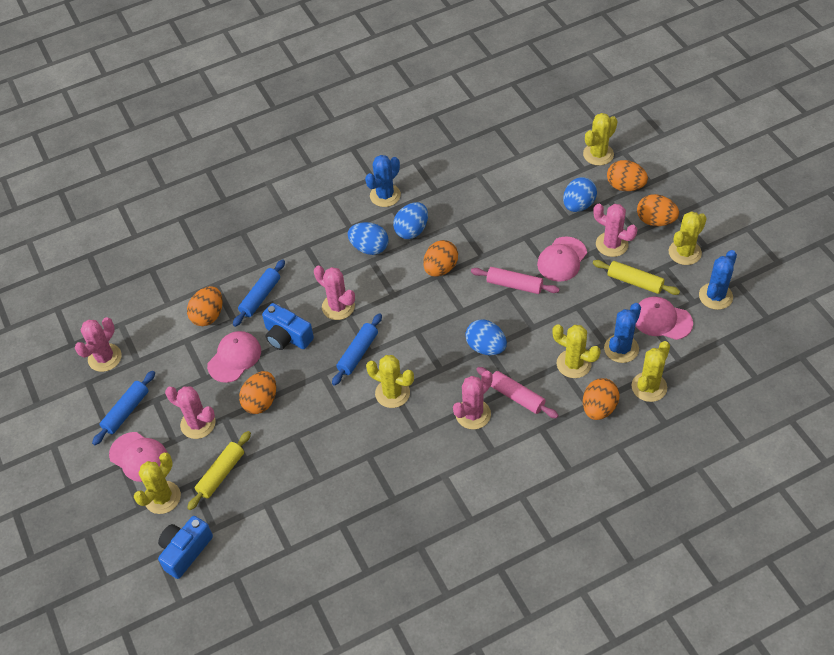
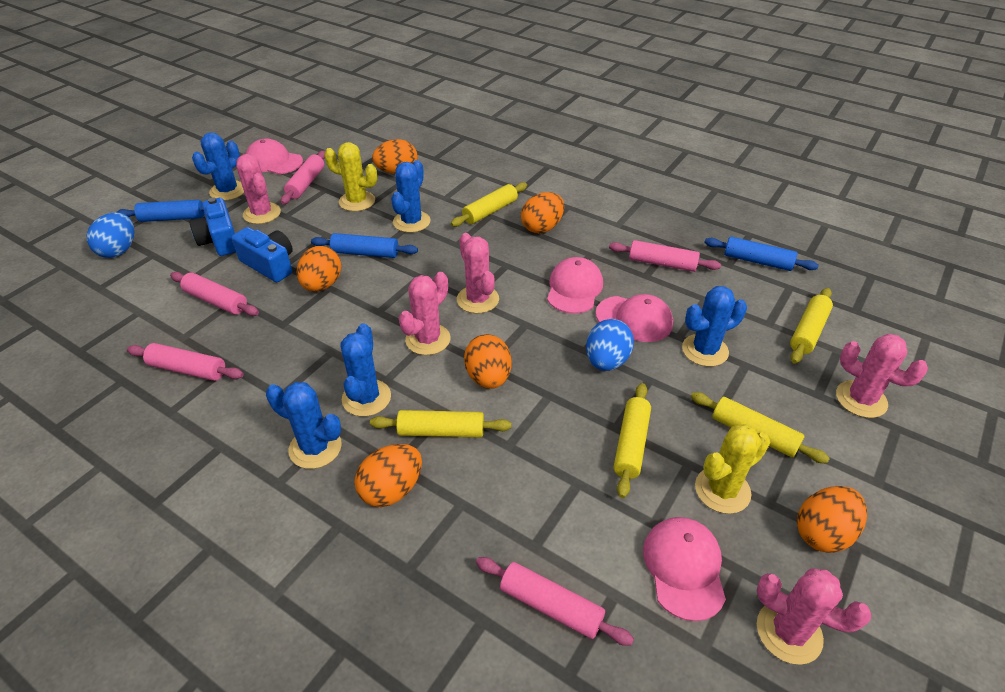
blue cactus: [365,155,401,207] [604,303,641,363] [699,250,737,310] = 3 -> [192,132,244,201] [266,382,342,469] [341,323,391,417] [391,160,431,233] [682,286,747,367] = 5
blue egg: [348,222,389,255] [393,202,428,239] [465,319,507,355] [563,177,597,212] = 4 -> [87,212,134,258] [586,319,634,371] = 2
pink rolling pin: [471,267,560,294] [476,367,559,418] = 2 -> [127,343,244,381] [170,272,259,316] [281,151,325,204] [476,557,634,646] [609,240,721,272] = 5
yellow cactus: [134,452,181,514] [366,355,414,408] [552,324,601,378] [583,113,617,166] [632,341,670,402] [669,211,707,265] = 6 -> [324,142,377,211] [695,424,770,514] = 2
yellow rolling pin: [187,431,251,510] [593,260,680,295] = 2 -> [370,410,511,438] [451,182,527,227] [613,383,651,498] [691,392,830,463] [790,288,833,364] = 5

